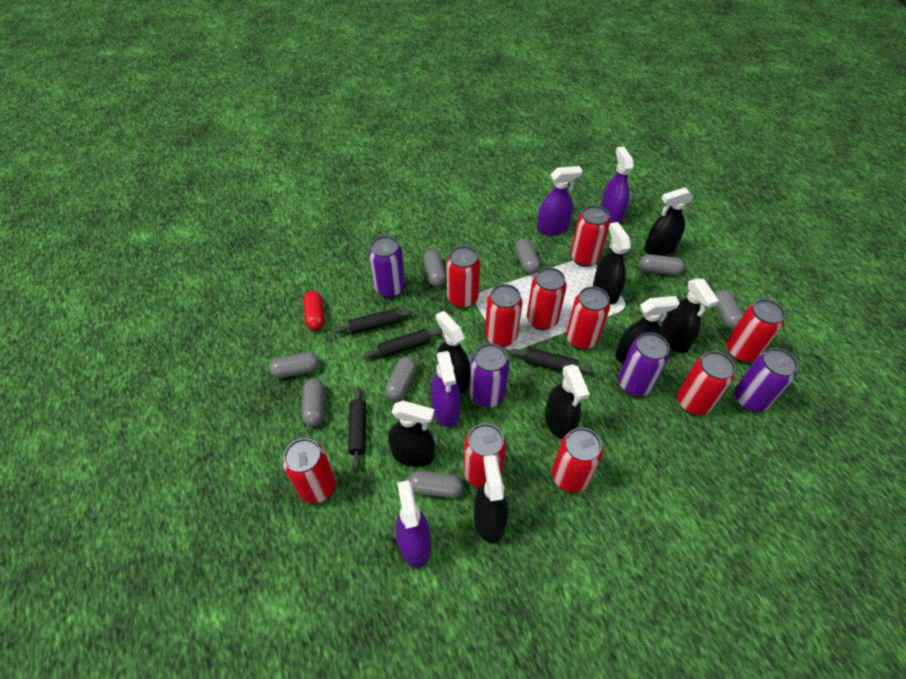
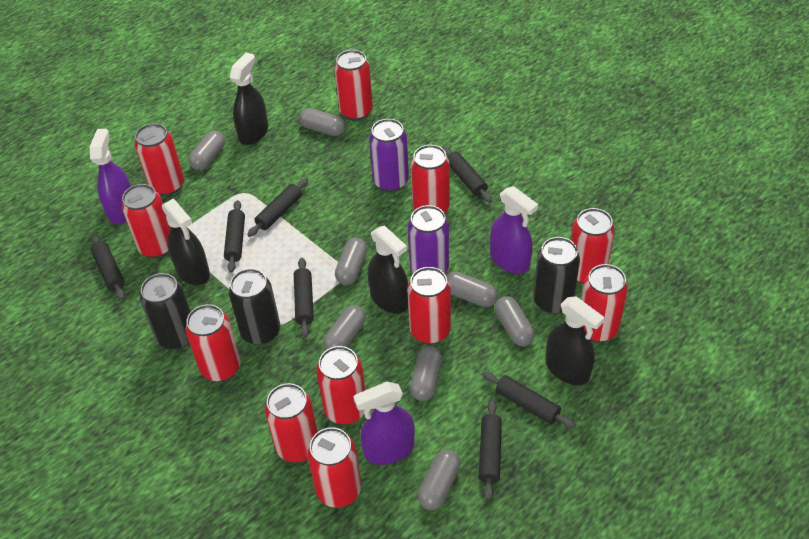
black can: none = 0 -> [140,273,191,350] [229,268,280,345] [533,237,580,314] = 3
black rolling pin: [334,309,413,334] [348,387,366,470] [364,329,443,358] [510,348,594,374] = 4 -> [91,234,125,300] [224,200,245,272] [247,178,308,237] [294,258,314,337] [442,146,492,203] [479,399,502,501] [482,371,576,429] = 7
black spray bottle: [388,401,435,467] [436,311,470,393] [474,455,508,543] [545,364,590,440] [593,222,631,304] [615,296,680,364] [644,187,694,256] [660,278,719,353] = 8 -> [162,198,210,285] [230,52,268,145] [368,226,408,313] [545,296,605,385] = 4
purple can: [369,236,405,298] [470,343,509,407] [618,332,669,396] [734,348,798,412] = 4 -> [369,119,409,192] [408,205,449,274] = 2
purple spray bottle: [396,480,431,568] [430,351,461,427] [537,166,582,236] [601,147,634,224] = 4 -> [90,129,131,224] [353,382,415,465] [490,186,538,274] = 3
red can: [283,438,336,503] [447,246,480,308] [464,423,506,488] [485,284,523,347] [527,267,567,330] [552,428,603,493] [566,286,610,350] [571,205,610,267] [677,351,735,415] [726,299,785,362] = 10 -> [122,184,171,258] [135,123,184,196] [186,304,241,382] [265,383,318,462] [307,427,361,508] [316,346,365,425] [334,50,373,121] [407,267,451,344] [411,145,450,213] [571,208,615,284] [581,264,628,342] = 11
red capsule: [303,291,325,331] = 1 -> none = 0

